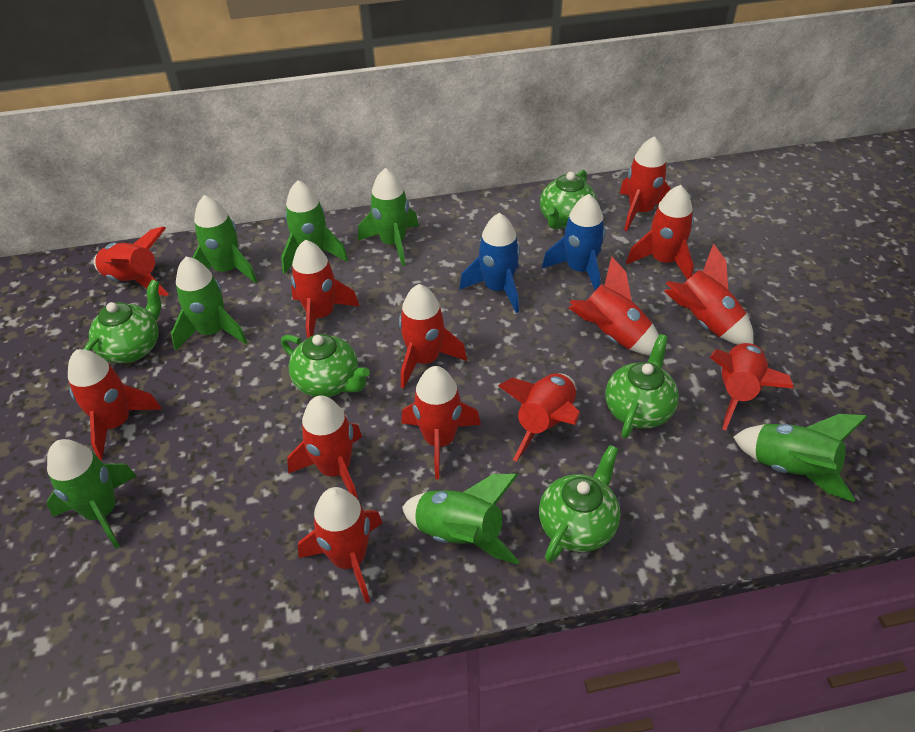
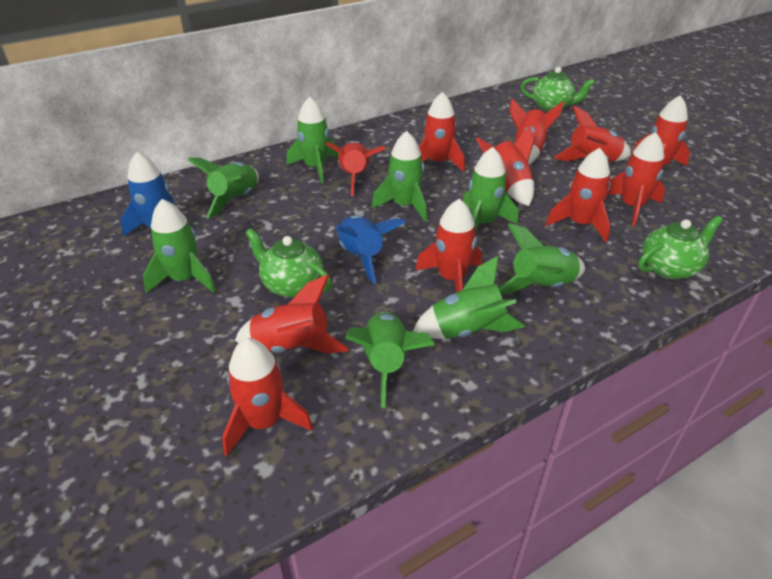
green rocket: [46,439,137,549] [171,257,247,351] [193,195,258,283] [281,180,348,274] [358,168,419,266] [402,474,520,565] [733,414,867,502] = 7 -> [143,199,216,293] [187,158,259,219] [287,97,339,184] [345,312,435,408] [372,131,427,222] [413,256,525,339] [463,147,518,232] [499,223,585,294] = 8
green teapot: [84,279,161,363] [281,334,370,397] [539,445,620,563] [540,170,597,229] [606,334,679,438] = 5 -> [246,228,332,297] [521,67,595,111] [638,215,723,280] = 3
red rocket: [68,349,162,460] [94,226,169,296] [287,395,362,499] [291,240,359,338] [298,487,382,603] [399,284,467,389] [401,366,481,479] [498,373,580,462] [569,256,659,355] [619,136,671,231] [626,185,694,280] [664,243,754,345] [710,343,794,431] = 13 -> [222,338,313,456] [235,274,349,354] [326,141,385,196] [415,199,481,292] [419,92,465,172] [476,125,534,206] [509,99,565,165] [546,148,610,242] [554,105,631,162] [607,132,665,226] [631,95,690,166] = 11

